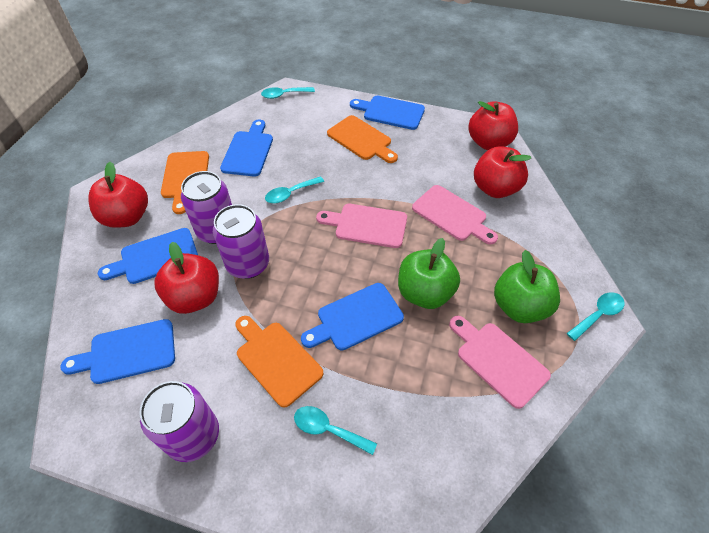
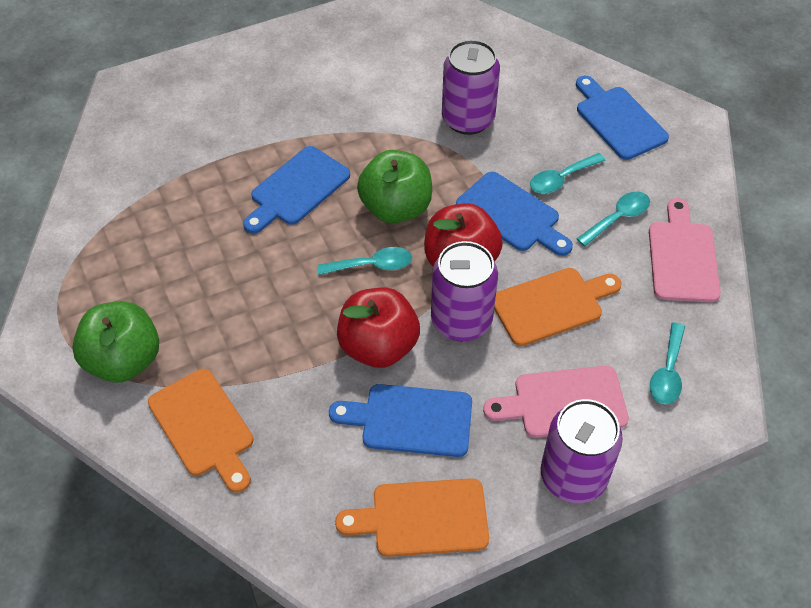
blue cutting board: [61,319,175,384] [98,228,198,284] [220,120,273,176] [301,283,404,351] [350,96,425,130] = 5 -> [243,146,350,234] [329,384,472,457] [456,172,573,256] [576,76,669,160] = 4
pink cutting board: [316,204,407,248] [412,185,498,244] [449,316,551,409] = 3 -> [483,366,629,438] [649,198,721,302] = 2
red apple: [88,162,148,228] [154,242,219,314] [468,101,518,150] [474,146,531,198] = 4 -> [337,288,420,368] [424,203,503,266] = 2

